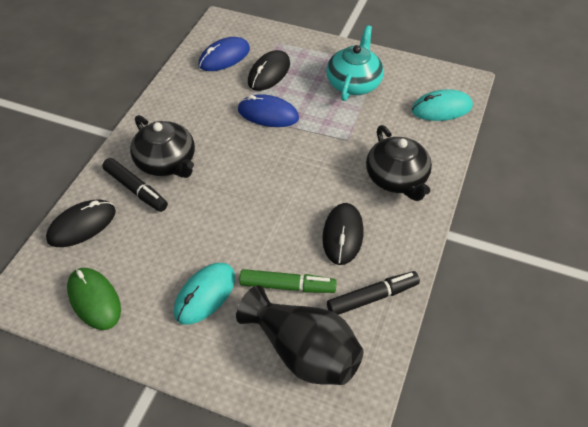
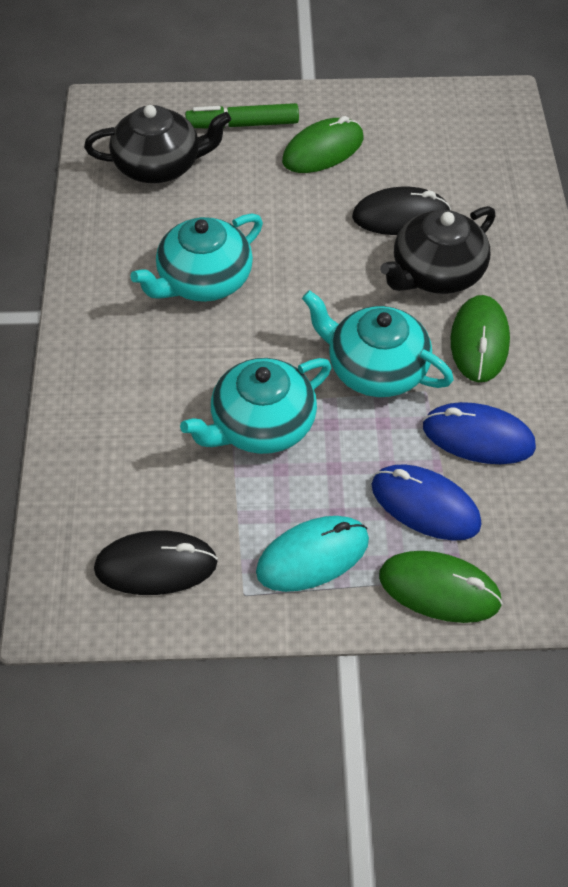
black marker: [102,158,168,212] [327,271,420,315] = 2 -> none = 0
black mouse: [46,199,116,247] [248,50,290,91] [322,203,364,265] = 3 -> [94,531,218,595] [352,187,451,235] = 2
black vase: [236,285,364,385] = 1 -> none = 0
green mouse: [67,268,121,330] = 1 -> [282,116,363,173] [379,551,503,623] [451,295,510,382] = 3
turquoise mouse: [174,263,235,325] [411,89,473,121] = 2 -> [256,516,369,592] = 1
turquoise teapot: [326,25,384,101] = 1 -> [130,213,263,302] [180,358,331,454] [302,290,454,397] = 3

